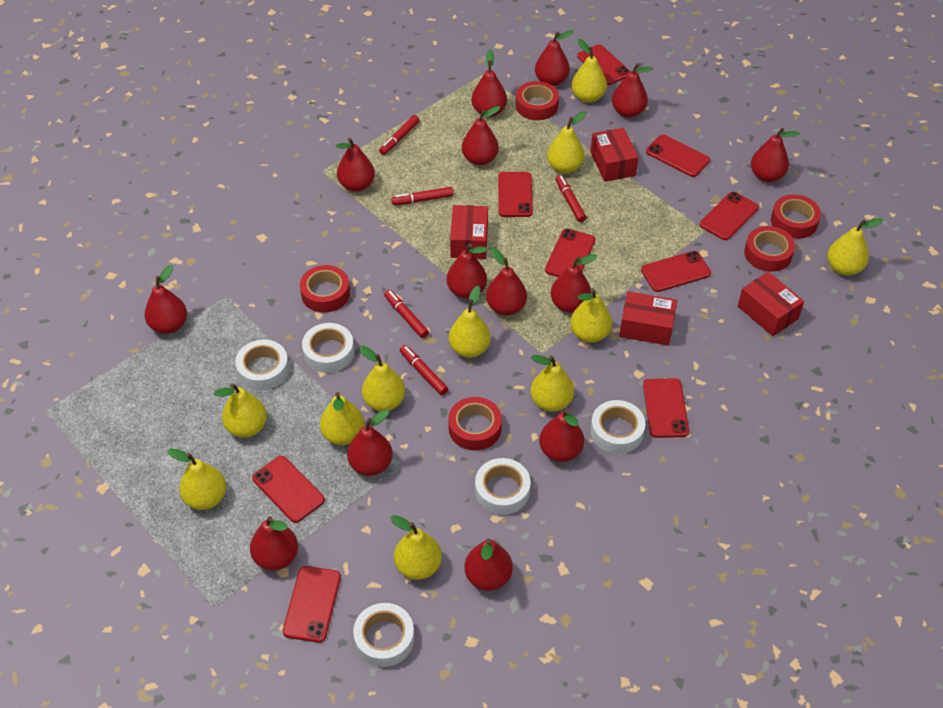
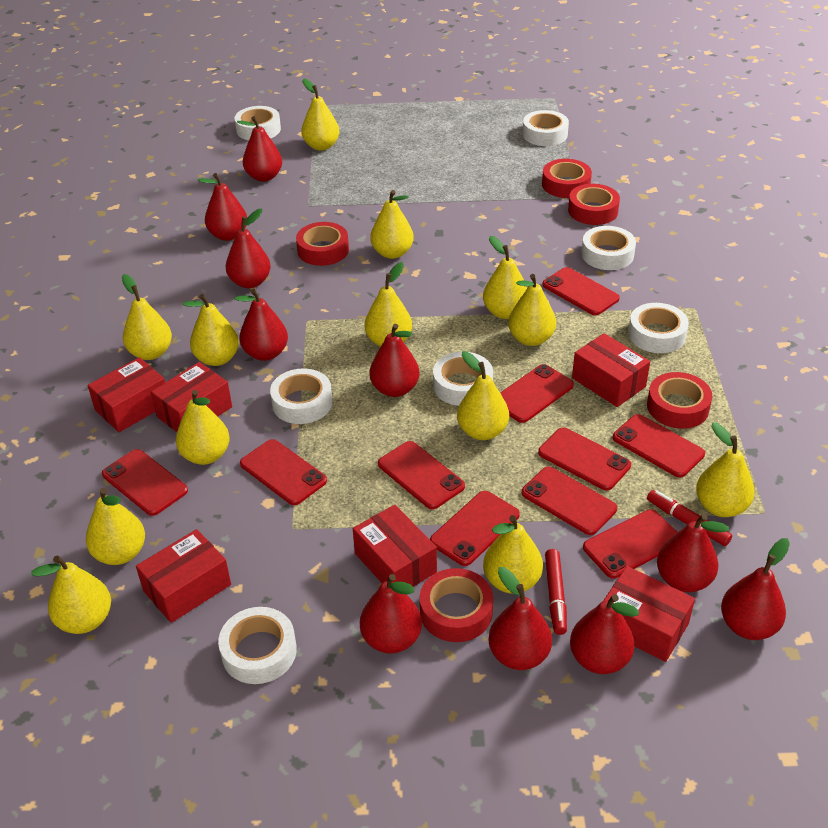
red box: [450,205,488,259] [590,128,638,182] [619,291,677,346] [738,272,804,336] = 4 -> [87,357,165,432] [136,529,231,623] [151,362,232,432] [353,505,437,587] [572,333,650,407] [603,566,695,662] = 6
red marker: [379,115,419,155] [384,290,429,338] [391,187,454,205] [400,345,448,395] [556,175,586,222] = 5 -> [545,549,567,635] [647,490,732,546] = 2
red pear: [145,265,187,334] [250,516,298,570] [336,138,375,192] [347,410,393,476] [446,243,488,299] [462,106,500,166] [464,538,513,591] [471,50,507,117] [486,248,527,315] [535,30,574,86] [539,409,584,462] [551,254,597,313] [612,64,653,118] [751,128,800,182] = 14 -> [198,173,247,241] [226,209,271,288] [235,289,288,361] [237,116,282,182] [360,574,422,654] [369,324,420,397] [488,567,552,670] [570,594,639,674] [657,514,729,592] [721,538,790,640] = 10
red phone: [252,456,325,523] [283,566,341,643] [498,172,533,217] [545,229,595,277] [577,44,630,85] [641,251,711,292] [643,378,689,438] [646,135,710,177] [700,192,759,240] = 9 -> [102,449,188,516] [240,439,327,505] [378,441,465,509] [430,491,520,566] [500,364,574,423] [522,467,617,535] [538,427,631,490] [542,267,620,315] [583,509,677,578] [613,414,705,478] = 10
white tape: [235,340,289,390] [302,323,354,373] [353,603,414,667] [475,458,531,515] [590,400,645,454] = 5 -> [218,607,297,684] [234,106,281,141] [270,368,333,424] [433,352,493,406] [522,110,569,146] [581,226,636,270] [628,303,689,353] = 7
yellow pear: [168,449,226,510] [214,383,267,438] [320,392,365,445] [360,346,405,411] [391,515,442,580] [449,286,491,358] [531,355,574,412] [547,111,586,174] [570,288,612,343] [571,39,607,103] [827,218,883,276] = 11 -> [31,556,111,634] [86,488,145,565] [122,274,172,360] [176,390,230,465] [183,294,239,366] [301,78,340,151] [365,262,412,347] [370,190,414,259] [457,351,509,440] [483,236,527,319] [483,515,543,594] [508,274,556,346] [696,422,755,517] = 13

